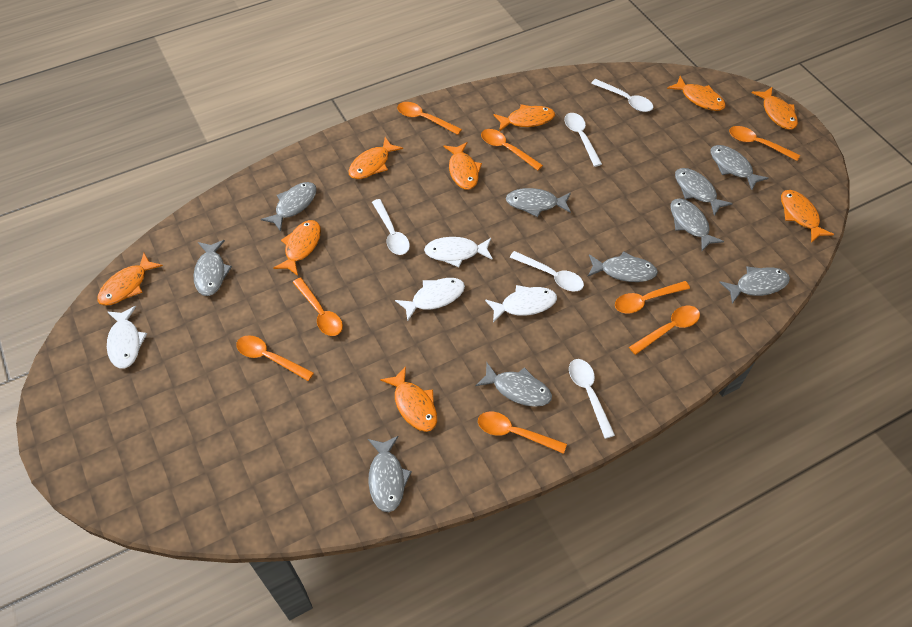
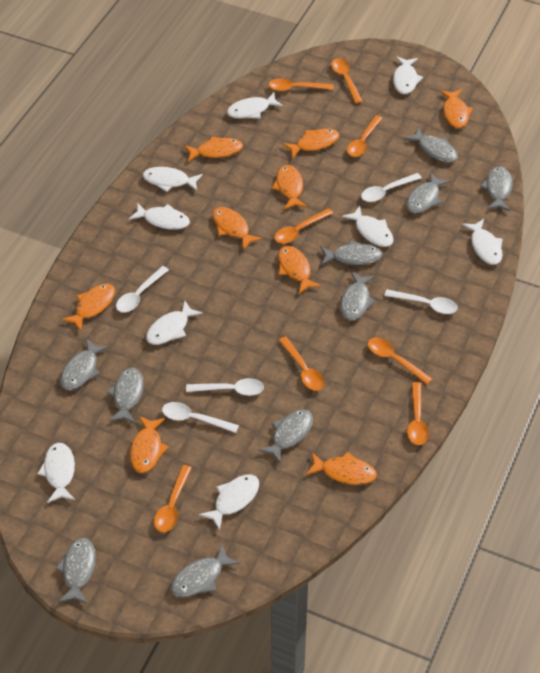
white fish: [107,306,147,369] [395,278,465,322] [424,237,493,267] [485,285,557,323] = 4 -> [37,443,75,503] [129,202,190,230] [143,167,203,192] [146,301,203,345] [199,475,259,530] [227,92,283,119] [342,206,394,247] [393,57,423,94] [462,219,503,265] = 9

